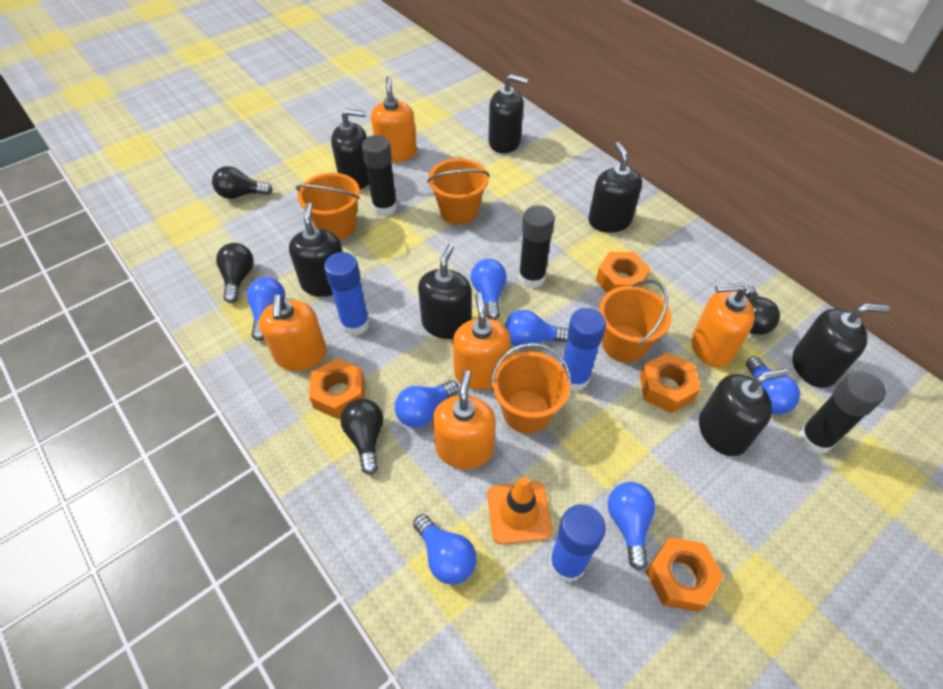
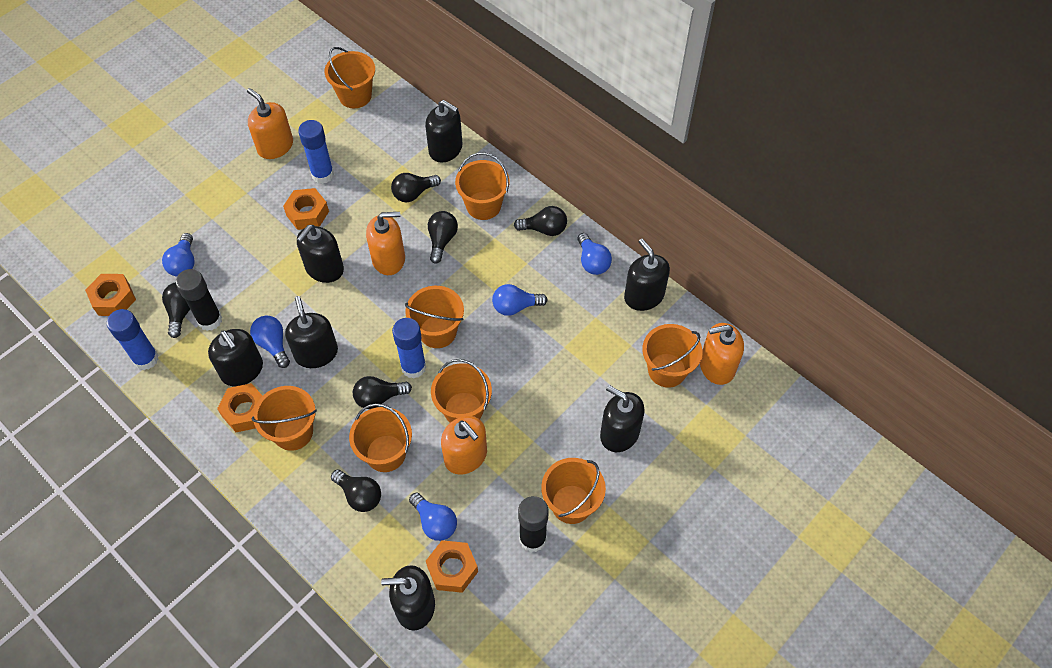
black glue stick: [362,135,397,216] [518,205,555,288] [798,371,886,454] = 3 -> [176,269,222,331] [518,496,549,552] = 2
black light bulb: [212,166,273,199] [216,243,254,303] [340,398,383,475] [744,285,780,335] = 4 -> [162,282,190,338] [331,469,381,512] [353,376,412,409] [391,173,441,202] [428,211,458,264] [514,206,567,236] = 6
blue light bulb: [247,277,285,341] [395,380,459,428] [413,514,477,585] [471,259,507,320] [504,310,568,348] [608,482,655,570] [746,356,800,415] = 7 -> [162,233,194,276] [250,315,290,368] [409,492,457,541] [492,284,548,316] [577,233,612,275] = 5
orange bucket: [296,173,360,240] [427,158,489,225] [491,343,571,434] [599,280,672,363] = 4 -> [252,386,317,451] [324,47,375,108] [349,403,412,472] [405,286,464,348] [431,359,492,423] [455,152,509,220] [541,458,606,524] [642,324,702,388] = 8
orange soap dispenser: [259,294,327,371] [371,76,417,162] [433,370,496,469] [453,292,510,390] [692,283,755,367] = 5 -> [247,88,293,159] [366,212,405,275] [441,416,487,475] [700,323,744,385] = 4
orange traffic cone: [487,477,552,544] = 1 -> none = 0

